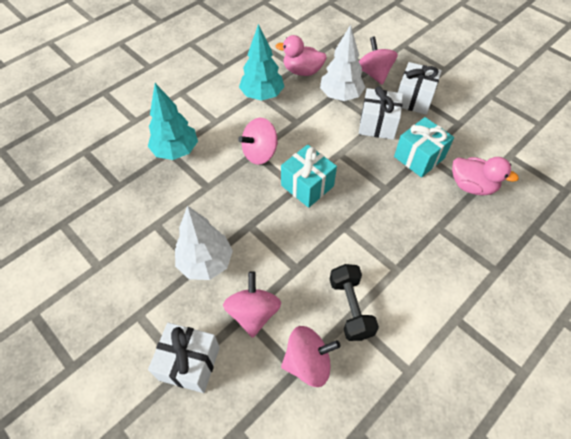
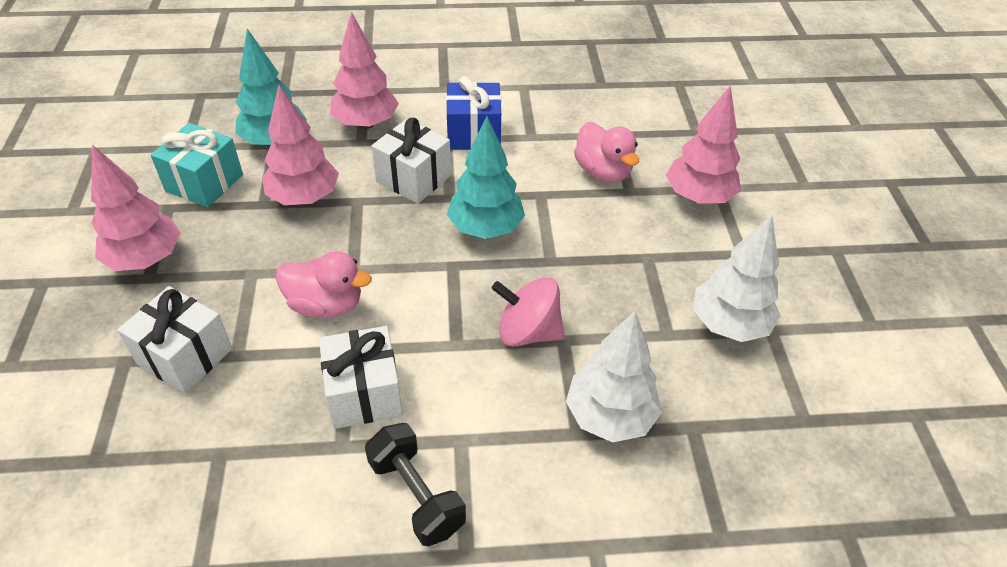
blue gift: none = 0 -> [446,76,501,150] = 1
pink spinning top: [223,271,281,338] [238,118,278,165] [281,326,340,387] [359,36,398,85] = 4 -> [492,277,565,347] = 1
pink tree: none = 0 -> [91,145,181,271] [262,85,339,205] [330,12,399,129] [666,85,741,204] = 4
turquoise gift: [281,145,337,208] [394,117,454,178] = 2 -> [151,123,243,208] = 1

